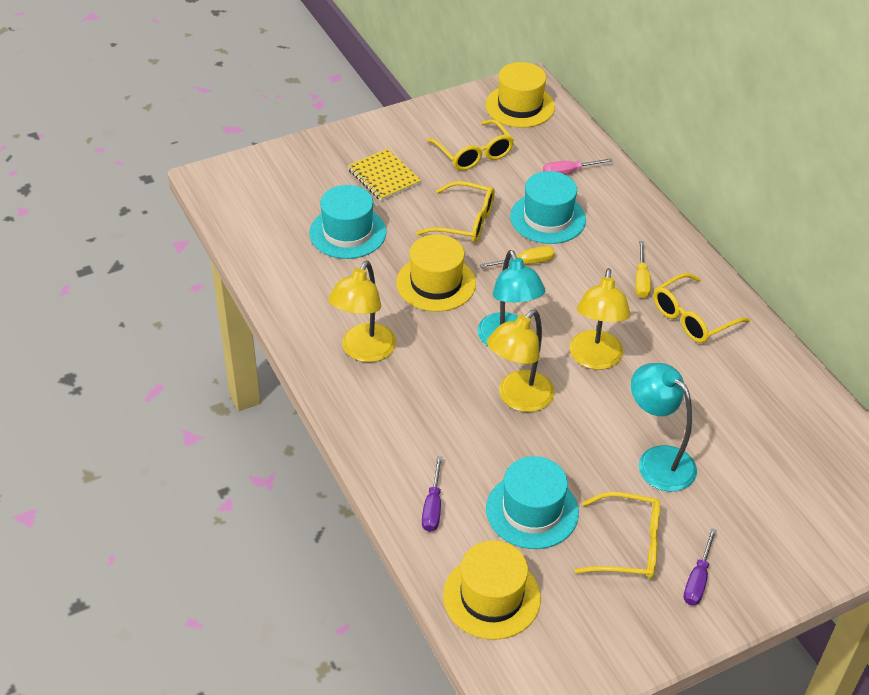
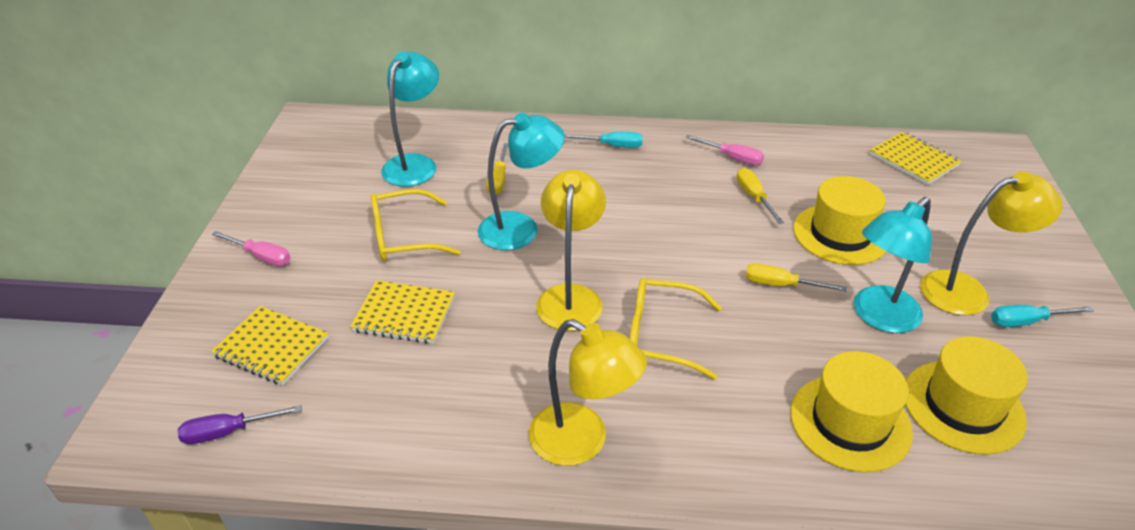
pink screwdriver: [543,158,612,175] = 1 -> [212,231,291,266] [686,135,764,165] = 2
purple screwdriver: [422,456,442,532] [683,528,717,605] = 2 -> [178,405,302,444] = 1
turquoise hat: [309,185,387,259] [486,456,579,549] [510,171,586,244] = 3 -> none = 0
turquoise lamp: [477,250,545,347] [631,363,697,492] = 2 -> [381,52,439,186] [478,113,565,250] [854,197,932,333] = 3
turquoise screwdriver: none = 0 -> [565,132,643,148] [991,305,1094,327] = 2
yellow glasses: [416,181,495,242] [427,119,514,171] [574,492,660,579] [653,273,750,343] = 4 -> [371,189,460,261] [629,278,722,379] = 2
yellow notebook: [348,149,421,201] = 1 -> [211,306,329,385] [350,280,455,344] [870,131,961,185] = 3
yellow screwdriver: [480,246,555,268] [635,241,651,298] = 2 -> [486,143,508,195] [737,168,784,224] [745,263,847,292] = 3

